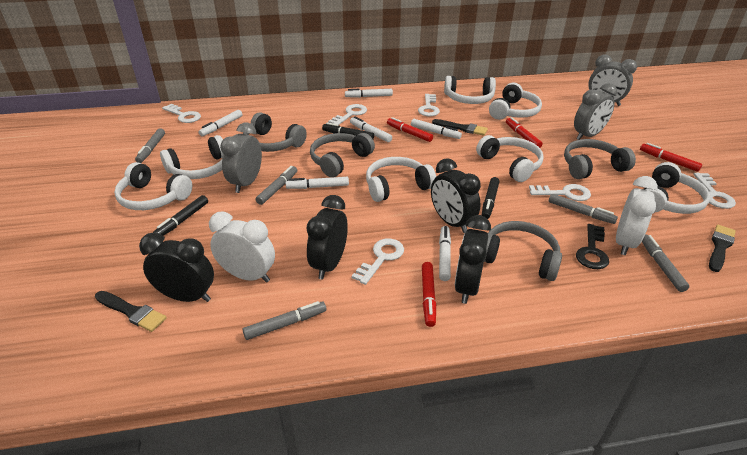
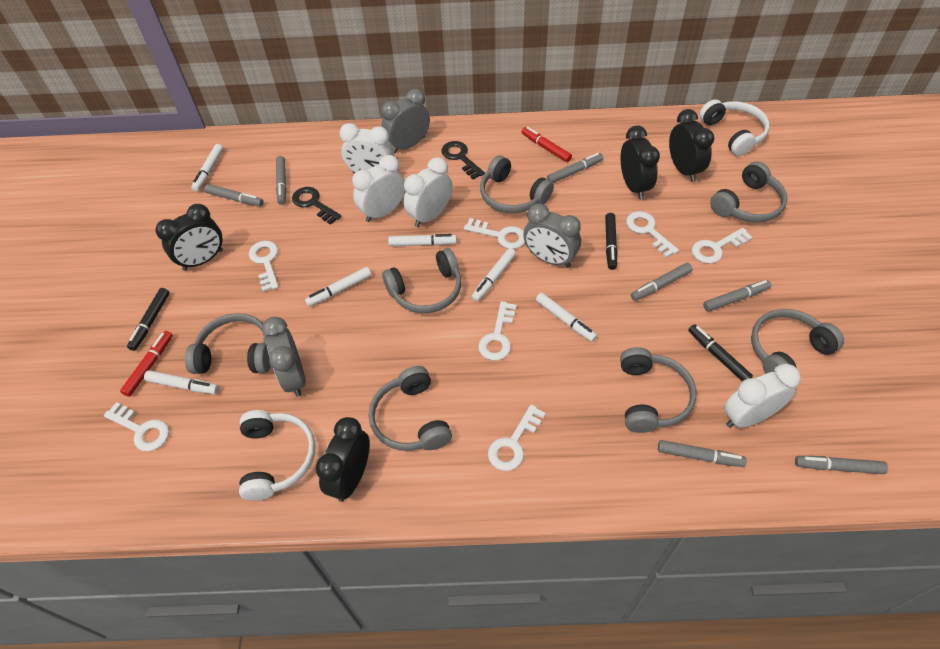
black brush: [95,291,167,332] [432,119,488,136] [709,225,736,272] = 3 -> none = 0
black key: [576,224,609,269] = 1 -> [292,187,342,225] [441,141,485,180] = 2
grey headphones: [243,112,307,152] [310,133,375,177] [484,221,562,281] [564,139,636,179] = 4 -> [185,313,271,374] [369,366,452,451] [382,248,461,313] [480,155,554,213] [620,347,696,433] [710,161,787,223] [751,309,844,374] = 7
grey marker: [135,128,165,163] [243,301,326,340] [256,166,297,205] [549,194,618,224] [642,235,690,292] = 5 -> [204,184,263,206] [276,156,287,205] [547,153,603,183] [631,263,693,301] [658,440,747,467] [703,280,771,311] [795,456,888,474] = 7
red marker: [387,117,433,142] [422,262,436,327] [506,117,543,148] [640,143,702,172] = 4 -> [120,331,173,397] [522,127,572,162] = 2
white clock: [209,211,275,282] [616,176,658,255] = 2 -> [339,123,394,173] [352,155,405,222] [404,157,453,227] [724,364,801,428] = 4
white headphones: [114,162,192,210] [160,135,223,179] [366,157,436,202] [444,76,496,104] [476,135,544,182] [489,83,542,120] [643,162,710,214] = 7 -> [239,410,316,501] [700,99,770,156] = 2
white key: [162,104,201,123] [328,104,367,125] [352,239,404,285] [418,94,440,117] [529,184,591,201] [693,173,736,209] = 6 -> [104,402,169,451] [249,241,278,292] [464,218,525,249] [478,301,516,360] [488,404,546,471] [626,211,679,258] [692,228,753,264] = 7

